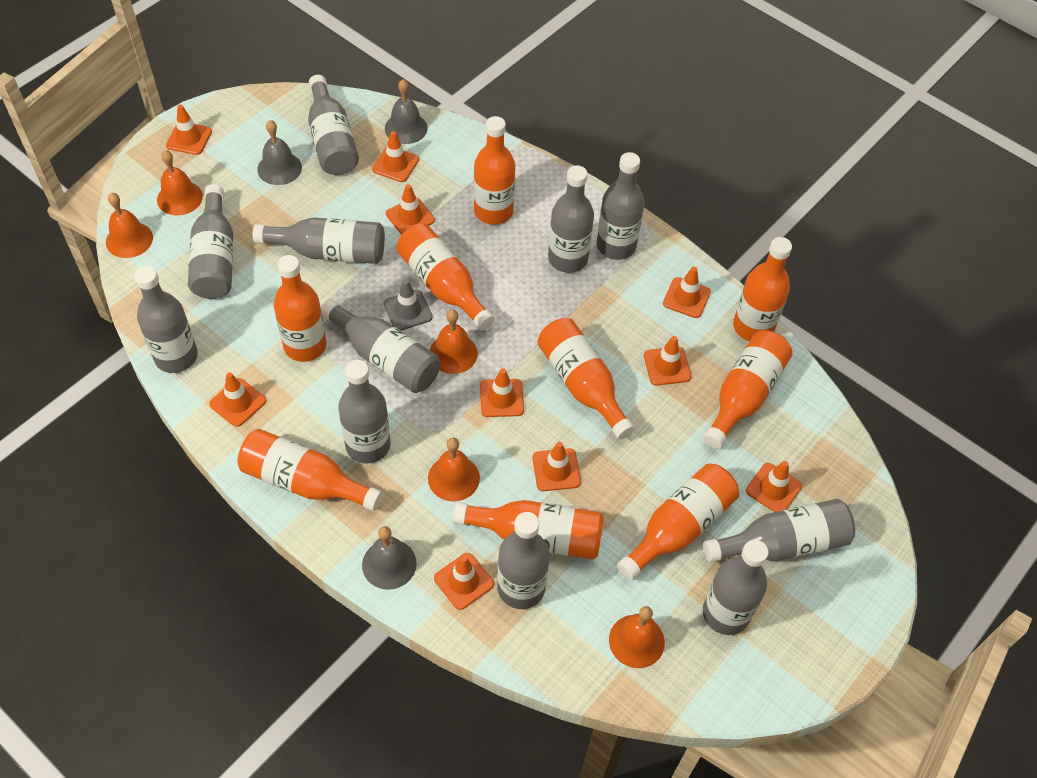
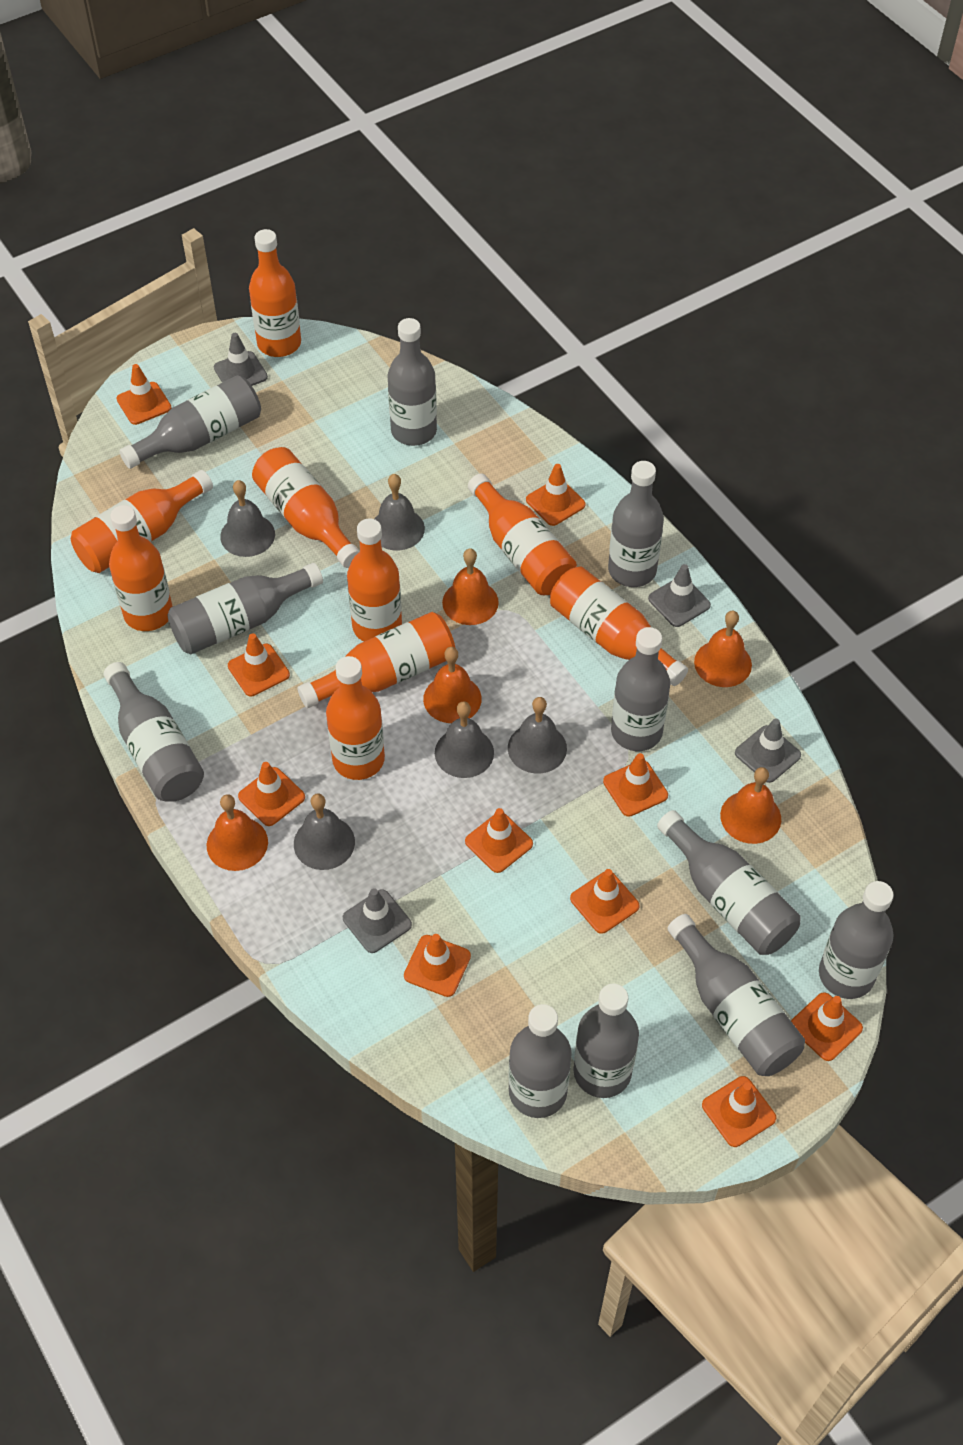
grey bell: [257,120,302,185] [362,526,417,590] [385,79,428,144] = 3 -> [220,480,275,557] [294,793,355,870] [374,474,425,550] [435,701,494,778] [508,697,567,773] = 5
grey traffic cone: [383,279,433,331] = 1 -> [214,333,268,386] [343,888,412,953] [648,564,711,627] [735,718,801,783] = 4

